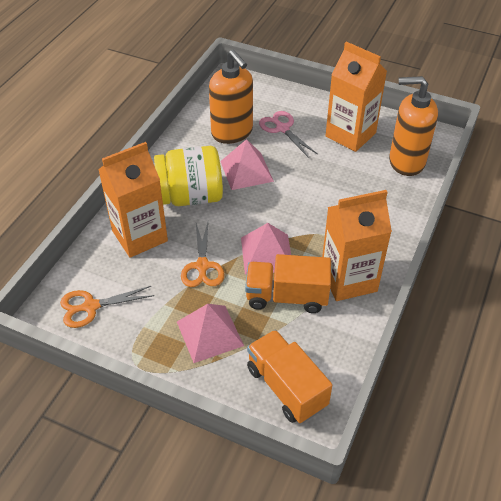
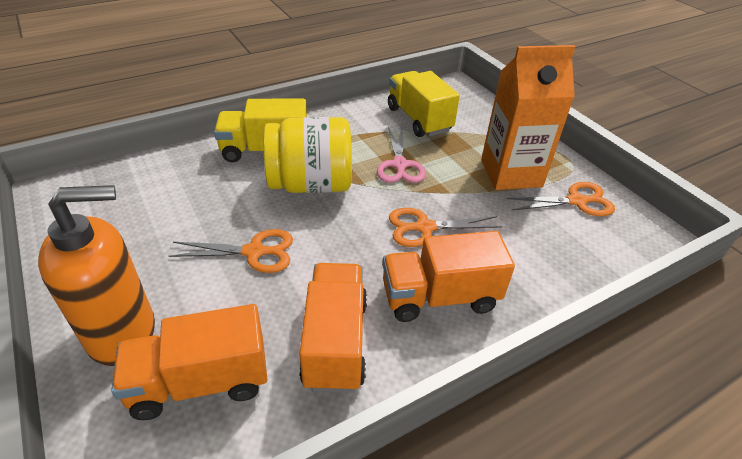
orange carton: [98,142,168,258] [322,190,392,301] [325,42,387,152] = 3 -> [481,45,575,190] = 1
orange scissors: [60,286,154,328] [181,222,224,287] = 2 -> [169,229,293,273] [389,208,502,247] [507,182,615,216] = 3
orange soap dispenser: [209,50,253,144] [389,76,438,176] = 2 -> [38,185,155,366] = 1
orange truck: [245,254,331,313] [247,330,332,423] = 2 -> [111,304,268,420] [299,263,367,393] [382,231,515,322] = 3
pink pyramid: [177,304,244,363] [220,139,274,190] [241,223,291,275] = 3 -> none = 0
yellow truck: none = 0 -> [214,98,307,162] [388,71,460,137] = 2

